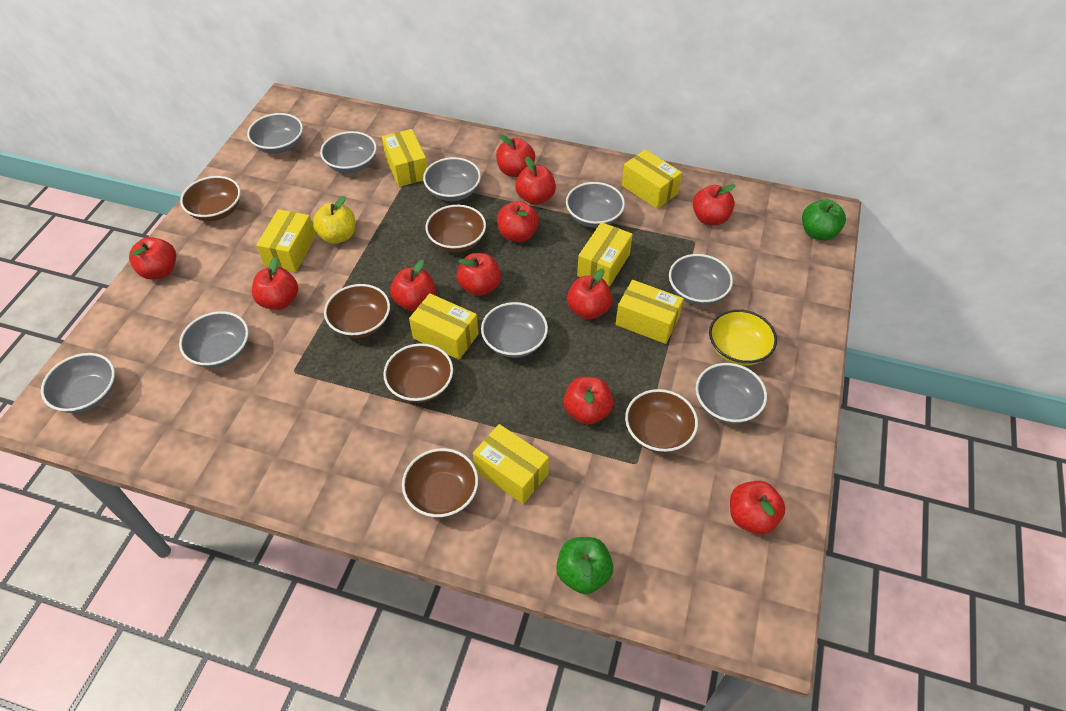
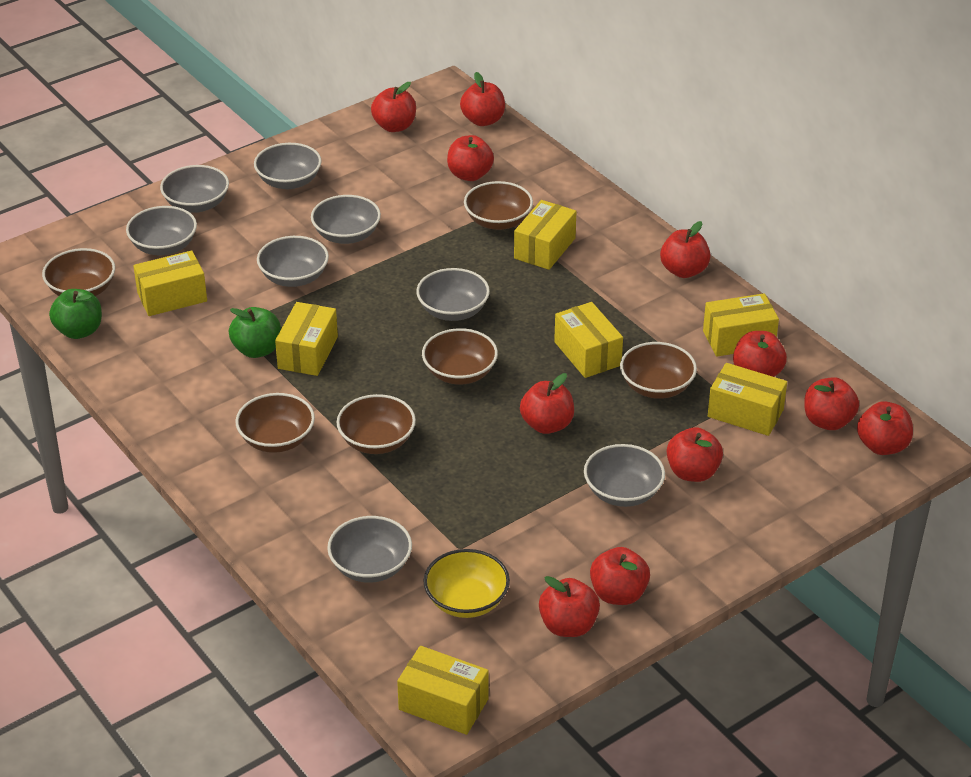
grey bowl: [41,353,115,413] [179,311,248,368] [247,113,303,154] [320,131,377,173] [423,157,481,201] [481,302,548,358] [566,182,625,228] [669,254,733,305] [696,363,767,424] = 9 -> [126,206,197,255] [160,165,229,213] [254,143,322,189] [257,236,329,287] [311,195,381,244] [327,516,412,583] [416,268,490,321] [584,444,665,507] = 8
yellow apple: [312,196,355,244] = 1 -> none = 0

